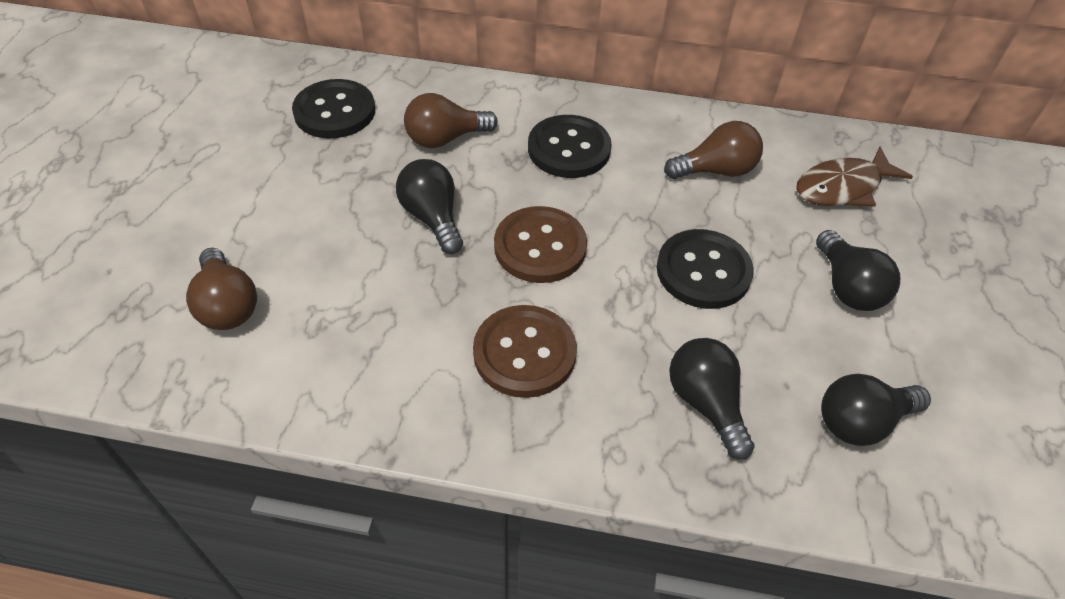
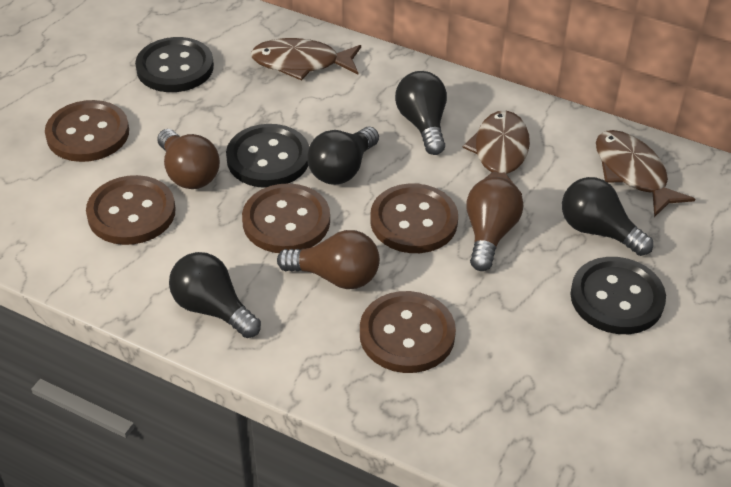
brown button: [473,305,577,398] [494,206,587,283] = 2 -> [45,100,129,162] [86,175,176,245] [242,183,330,253] [360,291,456,373] [371,184,458,253] = 5
brown fish: [796,147,913,207] = 1 -> [251,38,361,81] [462,111,530,195] [596,130,695,217] = 3

